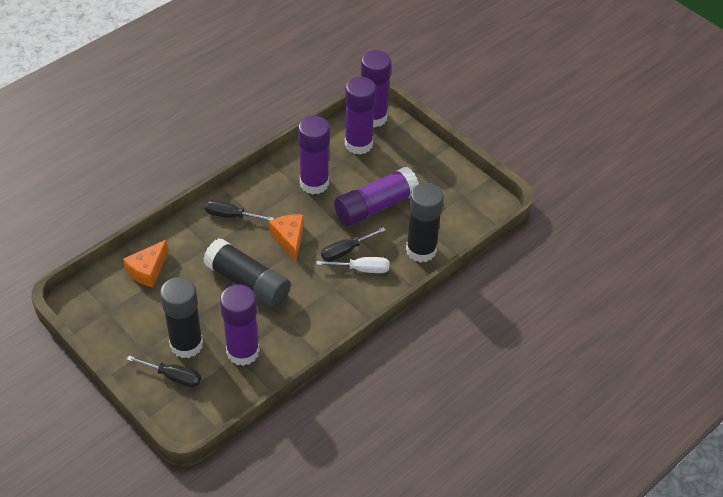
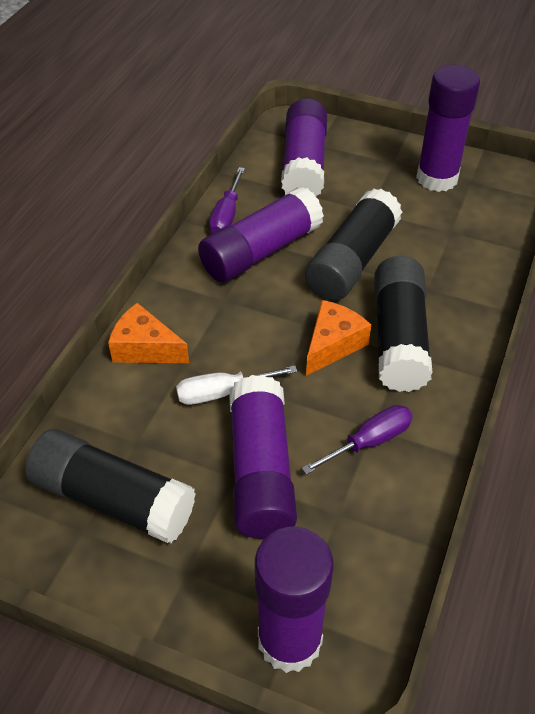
black screwdriver: [127,356,201,387] [205,200,274,221] [321,227,386,262] = 3 -> none = 0
purple screwdriver: none = 0 -> [209,167,245,234] [301,405,413,475] = 2

